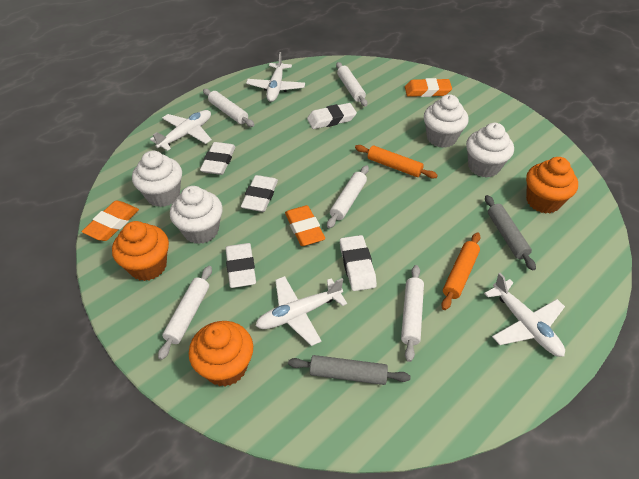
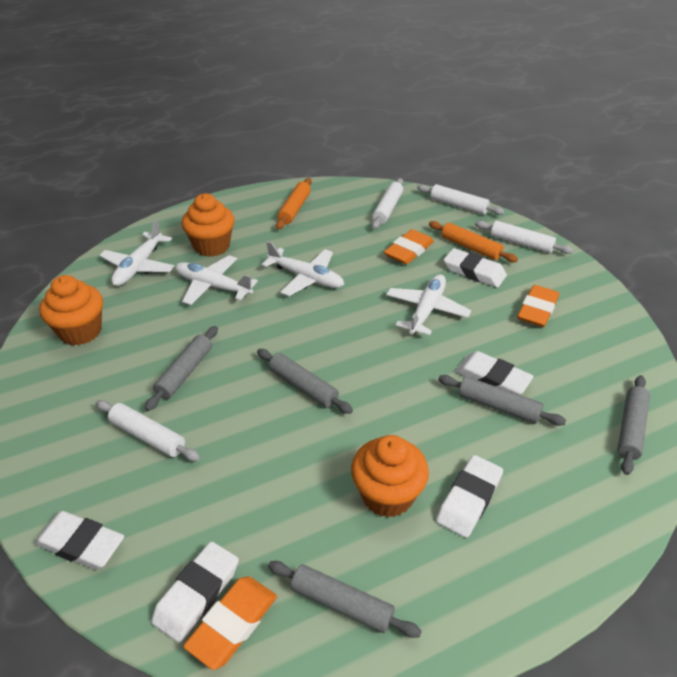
grey rolling pin: [288,355,410,385] [485,195,536,270] = 2 -> [145,326,218,411] [257,349,353,414] [268,561,422,638] [438,375,566,426] [617,375,650,475] = 5
white cupcake: [132,151,182,207] [170,186,223,244] [424,94,469,148] [466,123,514,178] = 4 -> none = 0
white rolling pin: [158,266,212,360] [203,89,254,127] [327,165,369,228] [336,62,367,106] [401,265,424,362] = 5 -> [96,400,200,461] [372,178,403,229] [417,184,505,215] [475,220,573,254] = 4

